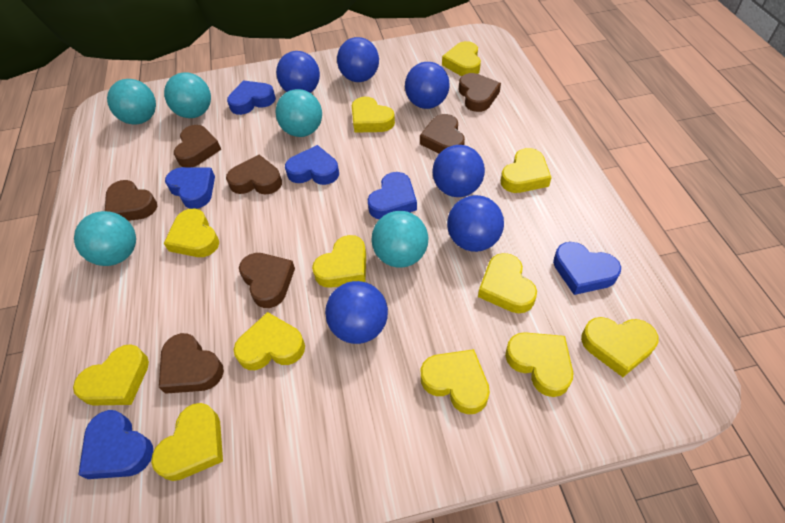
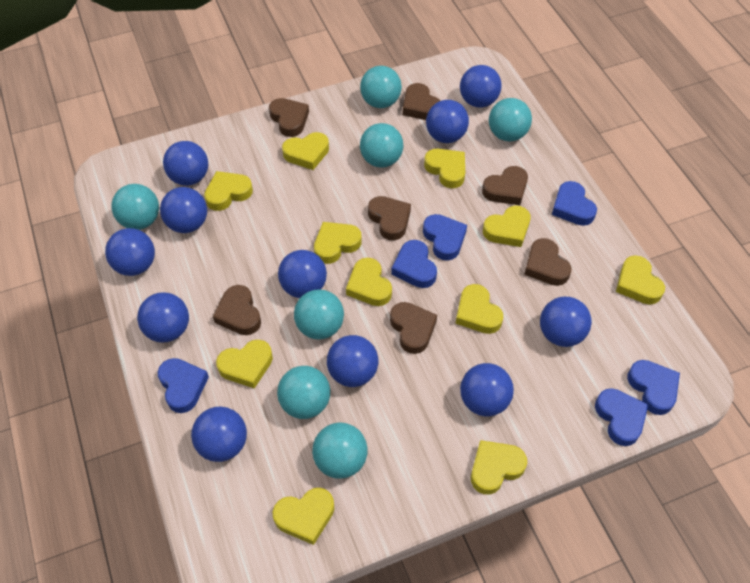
blue ball: [276,51,320,93] [325,281,388,344] [337,37,379,82] [405,62,450,109] [433,145,485,197] [447,195,504,252] = 6 -> [105,228,155,276] [137,292,189,343] [160,187,207,233] [163,141,208,186] [191,407,247,462] [278,250,327,298] [327,335,378,387] [426,100,469,143] [460,65,502,108] [460,363,514,416] [540,297,592,347] = 11
turquoise ball: [74,211,136,266] [107,79,156,125] [164,72,211,118] [275,89,322,137] [372,211,428,268] = 5 -> [111,184,159,230] [277,366,330,419] [294,289,344,339] [312,423,368,479] [360,66,402,108] [360,123,403,168] [489,98,532,141] = 7
yellow heart: [73,344,149,405] [151,403,223,481] [164,209,219,257] [234,312,305,370] [312,235,366,288] [352,97,395,133] [421,349,490,414] [442,41,481,76] [478,253,537,313] [501,148,552,193] [505,332,573,397] [581,317,659,377] = 12 -> [204,171,253,211] [216,340,273,389] [273,488,334,545] [282,132,329,170] [314,222,362,264] [346,258,392,306] [424,149,465,188] [456,284,503,334] [471,440,527,495] [483,206,530,247] [616,255,665,305] = 11

